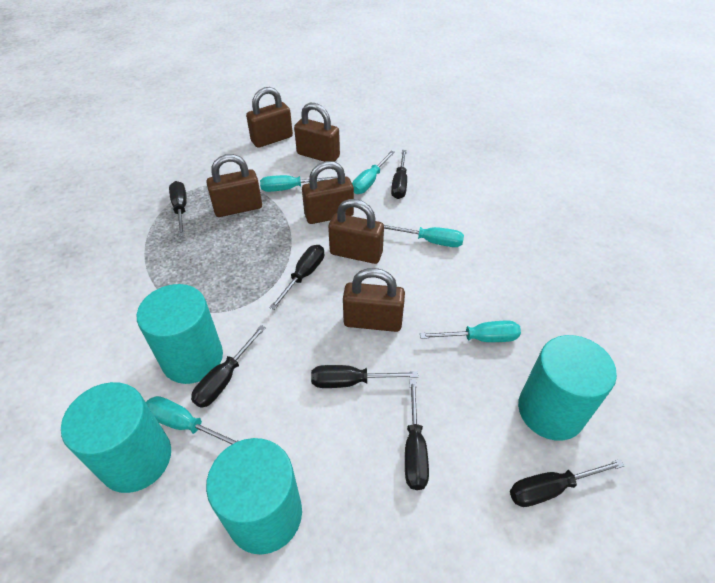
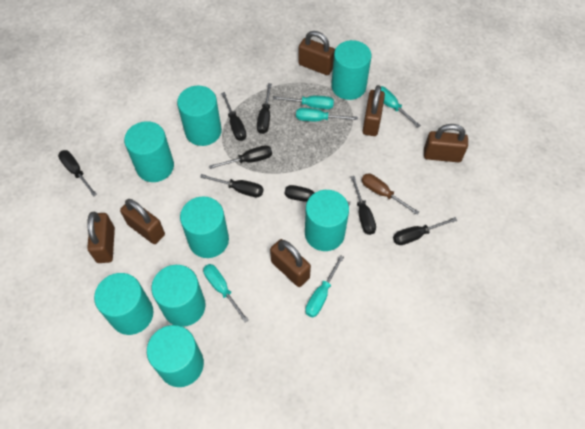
black screwdriver: [169,181,187,237] [191,325,266,408] [269,245,324,310] [311,365,418,388] [391,150,407,199] [405,380,429,490] [510,459,624,507] = 7 -> [58,150,97,197] [200,174,264,197] [209,145,272,169] [221,92,246,141] [257,83,272,134] [285,185,351,206] [351,176,376,235] [393,217,457,245] = 8
brown screwdriver: none = 0 -> [362,174,419,215] = 1
turquoise cylinder: [61,382,171,493] [137,284,223,384] [206,438,302,555] [518,335,617,440] = 4 -> [94,273,153,335] [124,121,174,182] [147,325,204,387] [151,265,206,327] [177,86,222,146] [180,196,229,258] [305,190,349,251] [331,40,371,100] = 8

